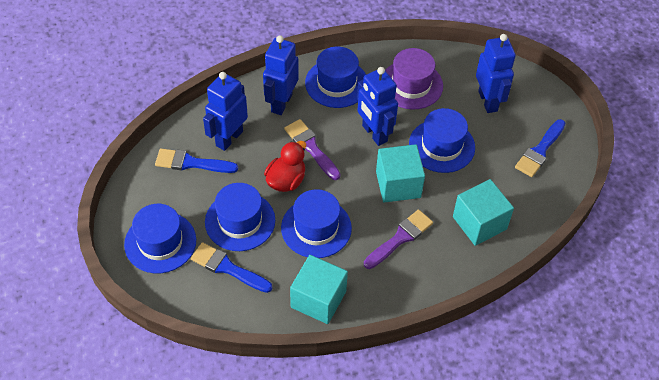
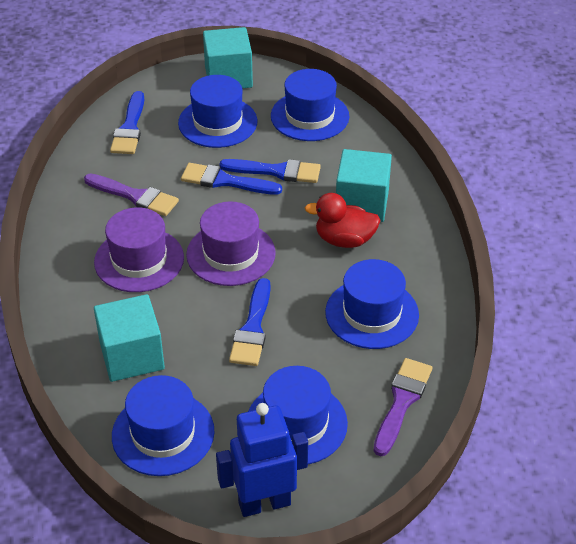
blue brush: [155,149,238,173] [191,242,272,293] [515,119,566,177] = 3 -> [110,91,144,154] [181,163,282,195] [219,159,321,183] [229,278,271,366] = 4
blue robot: [203,72,248,151] [263,35,299,115] [357,67,398,146] [476,34,516,113] = 4 -> [216,403,308,517] = 1
purple hat: [385,48,443,110] = 1 -> [94,207,184,292] [186,202,276,286] = 2

